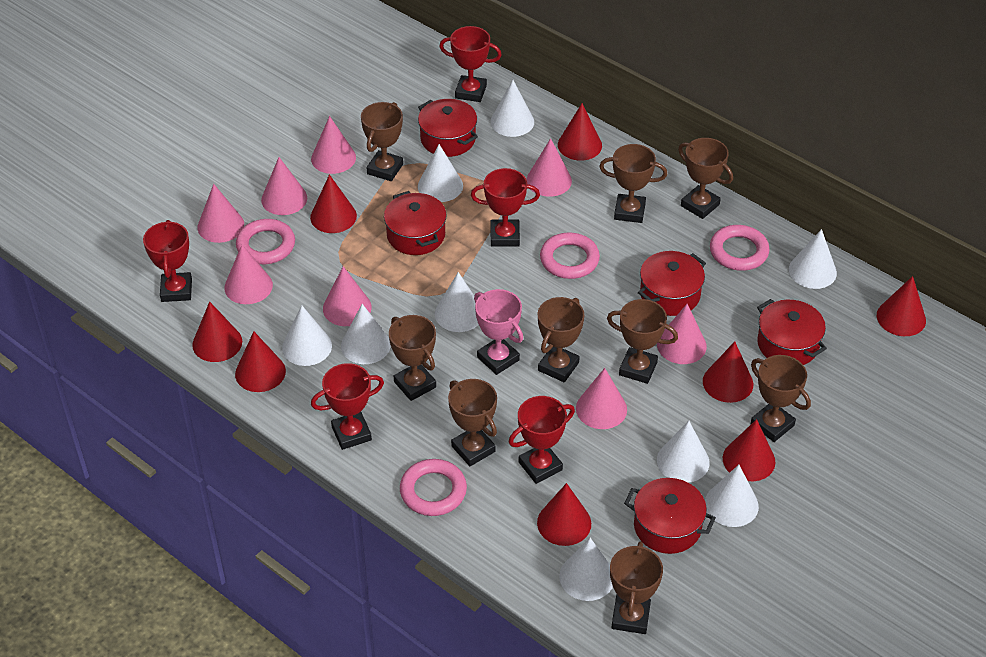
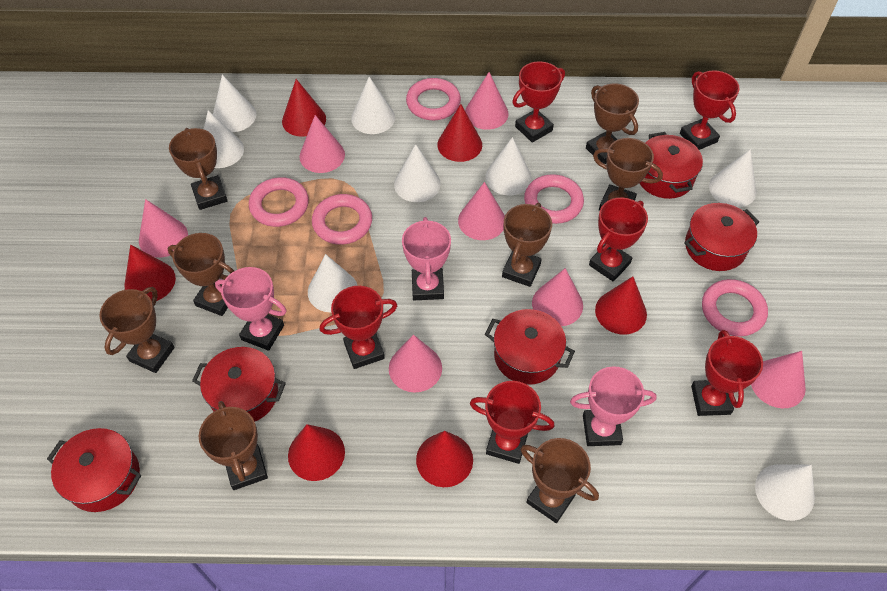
brown trophy: [361,102,403,181] [389,315,436,401] [448,379,497,466] [538,297,584,382] [599,144,667,223] [607,299,678,384] [610,541,663,634] [678,138,733,219] [751,355,811,442] = 9 -> [99,287,175,373] [168,233,234,316] [169,128,228,210] [198,401,268,490] [502,203,552,287] [521,438,599,523] [586,83,639,164] [593,138,663,211] = 8
pink cone: [198,184,244,243] [224,245,273,304] [261,157,307,215] [311,116,356,174] [323,266,372,326] [527,138,572,197] [576,368,627,429] [657,304,707,364] = 8 -> [139,199,188,258] [299,115,345,173] [389,334,442,392] [458,182,505,240] [465,72,508,130] [532,268,583,326] [751,351,806,408] = 7
pink ring: [236,219,295,264] [400,459,467,516] [540,232,600,279] [710,225,770,271] = 4 -> [249,177,309,227] [312,194,372,245] [406,78,461,120] [524,174,584,224] [702,279,768,336] = 5
pink trophy: [474,289,523,375] = 1 -> [215,267,287,351] [402,217,451,300] [570,366,657,446] = 3
red cone: [192,301,242,362] [235,331,286,392] [310,174,357,233] [537,483,591,546] [558,103,602,160] [703,341,753,403] [723,419,775,481] [877,276,926,336] = 8 -> [124,245,176,301] [282,79,326,137] [288,424,345,481] [416,431,473,487] [437,104,482,162] [595,276,647,335] = 6
red trophy: [143,220,192,302] [311,363,384,450] [439,26,502,102] [471,168,540,247] [509,396,575,484] = 5 -> [320,286,397,369] [470,381,555,464] [512,61,565,143] [589,198,648,282] [680,70,740,150] [691,330,763,416] = 6
white cone: [282,305,332,366] [341,304,391,364] [418,144,463,202] [435,272,479,332] [490,80,534,137] [559,538,613,601] [657,421,710,482] [705,465,759,527] [789,229,837,289] = 9 -> [204,110,244,168] [213,75,256,132] [308,254,358,313] [351,77,395,134] [394,144,441,202] [485,137,532,196] [709,149,756,207] [755,464,815,521] = 8

